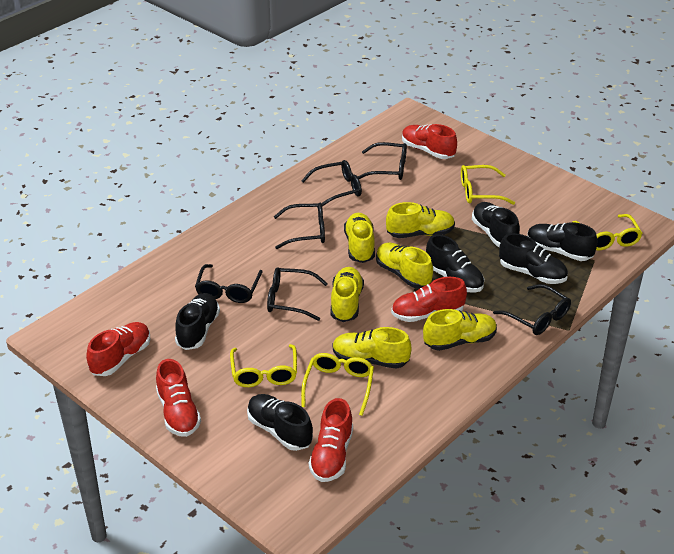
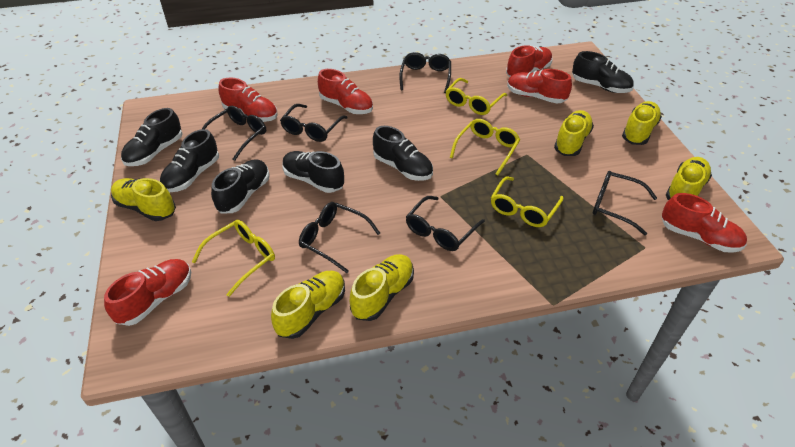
red shoe: [86,322,151,376] [156,359,201,437] [309,398,353,482] [391,277,467,322] [402,124,457,159] = 5 -> [104,259,191,326] [219,78,278,122] [318,69,373,114] [506,45,553,77] [507,69,572,104] [661,193,747,253] = 6

